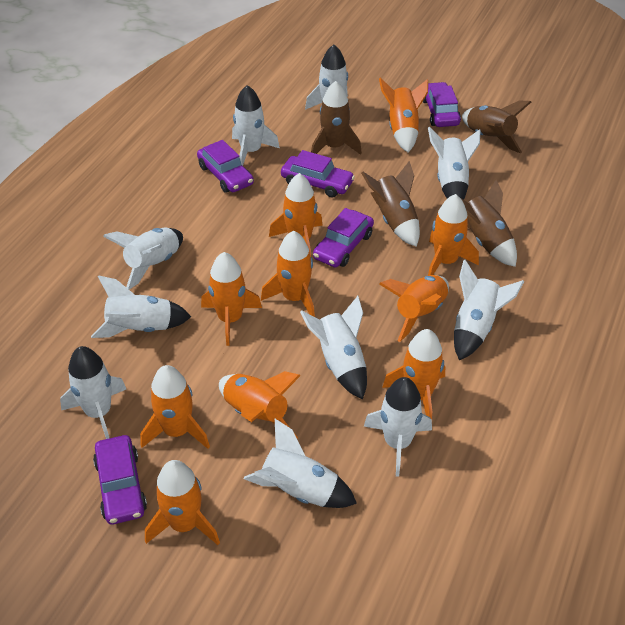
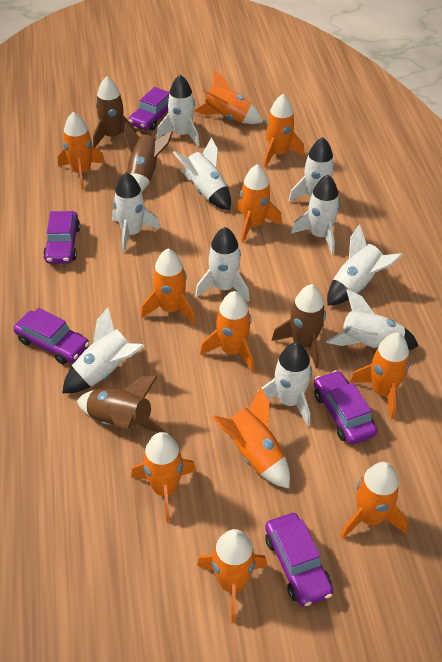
orange rocket: [140,365,210,449] [145,460,220,545] [201,252,262,346] [219,371,301,439] [261,231,315,317] [269,173,322,257] [379,77,428,152] [379,275,449,342] [382,329,445,419] [428,194,479,276] = 10 -> [58,112,105,190] [131,432,196,523] [141,249,196,325] [194,70,263,124] [197,529,267,623] [200,291,254,372] [212,386,290,488] [236,164,282,243] [264,94,305,168] [340,462,408,539] [350,333,410,419] = 11

